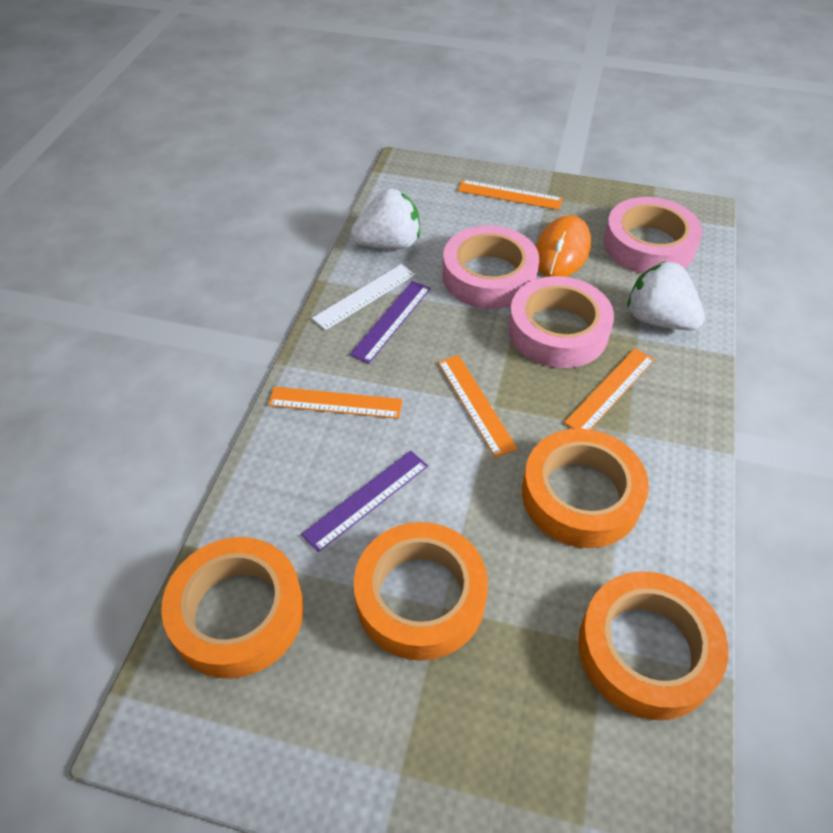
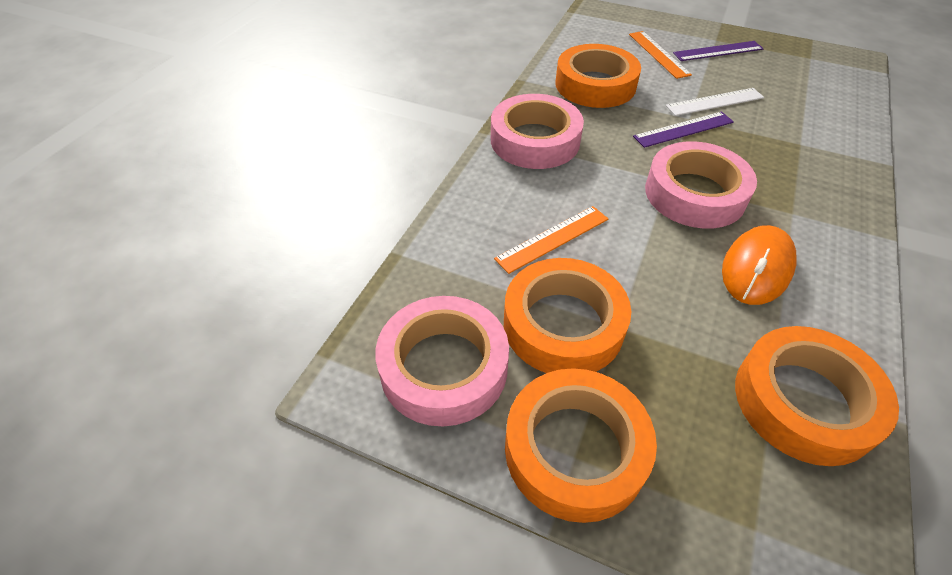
orange ruler: [268,387,402,419] [438,355,518,458] [458,180,563,210] [564,348,655,429] = 4 -> [494,206,608,274] [629,31,692,79] = 2
white strawberry: [351,189,420,249] [627,261,705,330] = 2 -> none = 0

